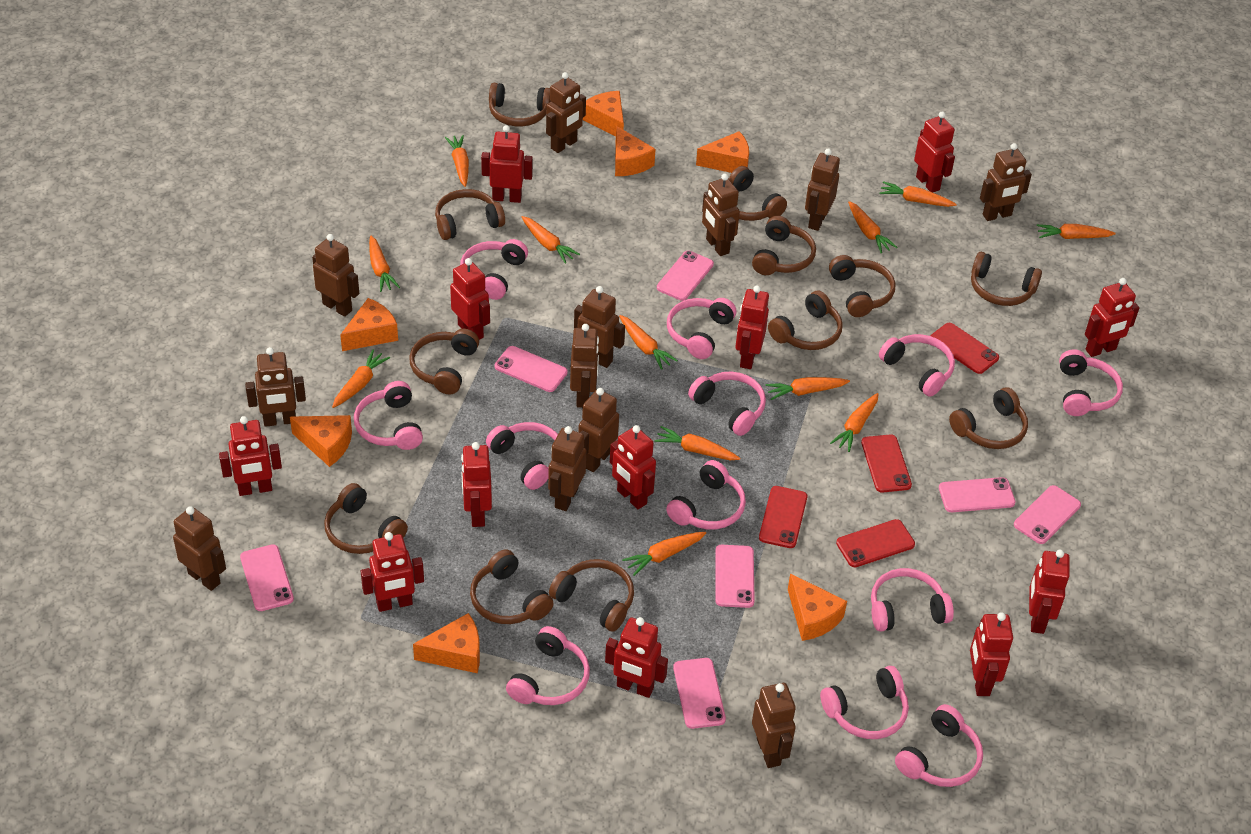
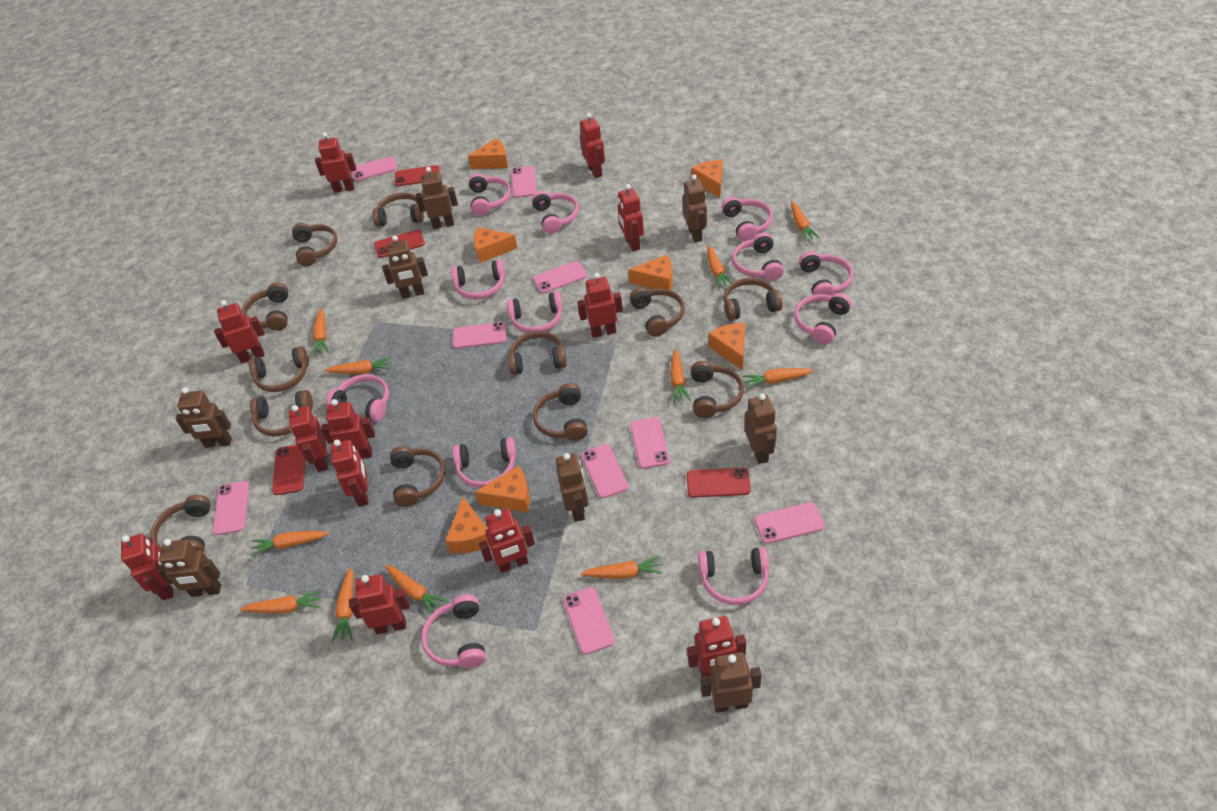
brown robot: [173,506,226,591] [245,347,306,427] [312,234,359,317] [546,72,586,153] [548,426,587,511] [570,324,599,408] [574,286,625,368] [578,388,619,472] [702,174,740,256] [752,683,796,768] [805,148,840,231] [980,143,1032,221] = 12 -> [157,539,221,597] [176,387,232,448] [382,235,428,299] [416,167,458,229] [556,453,589,522] [683,174,707,242] [700,652,762,713] [745,393,777,464] = 8
orange carrot: [332,350,390,408] [369,236,400,292] [445,135,469,187] [522,216,580,264] [619,315,678,370] [622,532,706,576] [654,426,740,460] [766,377,850,400] [830,393,879,452] [848,201,897,254] [879,181,957,207] [1037,224,1116,239] = 12 -> [240,590,321,614] [251,531,329,556] [313,309,329,356] [325,357,392,374] [332,567,354,642] [385,565,447,614] [580,556,663,579] [670,349,691,402] [707,245,732,289] [742,368,814,389] [791,201,820,241] = 11
pink phone: [240,544,294,611] [495,346,568,392] [657,251,714,301] [673,658,726,729] [715,545,755,608] [939,477,1015,512] [1014,485,1081,544] = 7 -> [213,481,250,535] [351,156,398,181] [453,322,506,349] [511,166,537,198] [533,261,587,293] [563,587,615,655] [581,444,628,498] [630,417,670,469] [754,502,825,544] = 9

